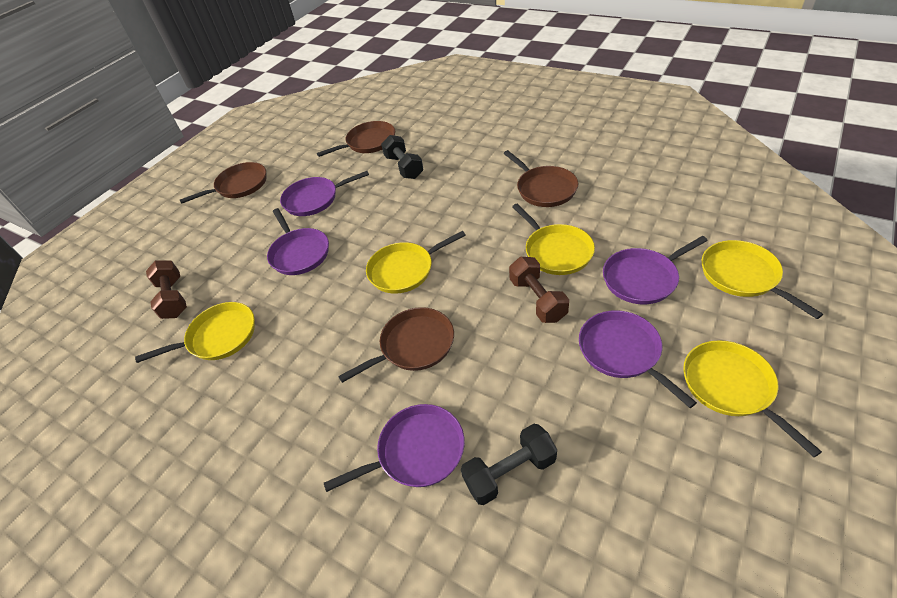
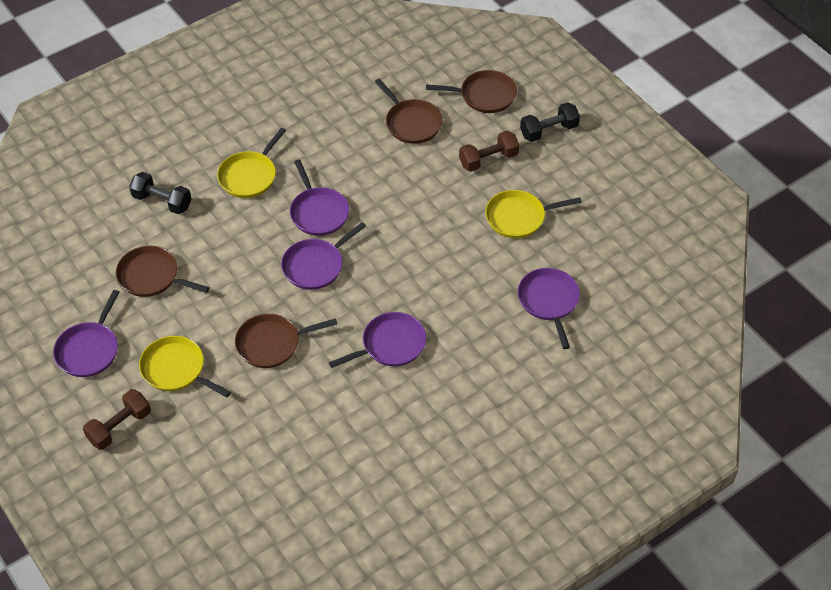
yellow pan: [135,302,255,363] [366,231,466,294] [512,204,595,275] [683,340,822,457] [702,240,823,319] = 5 -> [139,336,231,398] [217,128,286,198] [485,190,582,238] = 3

